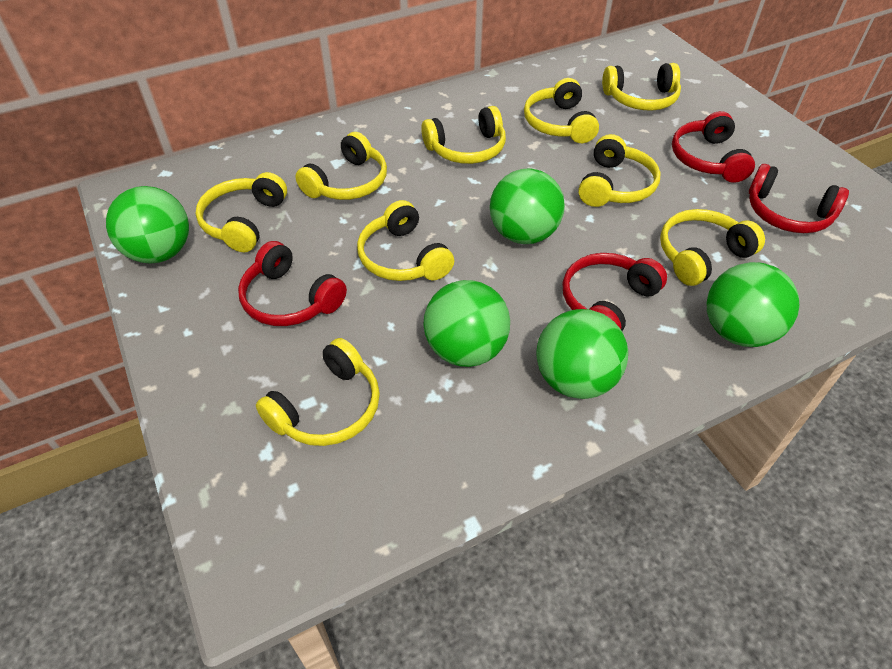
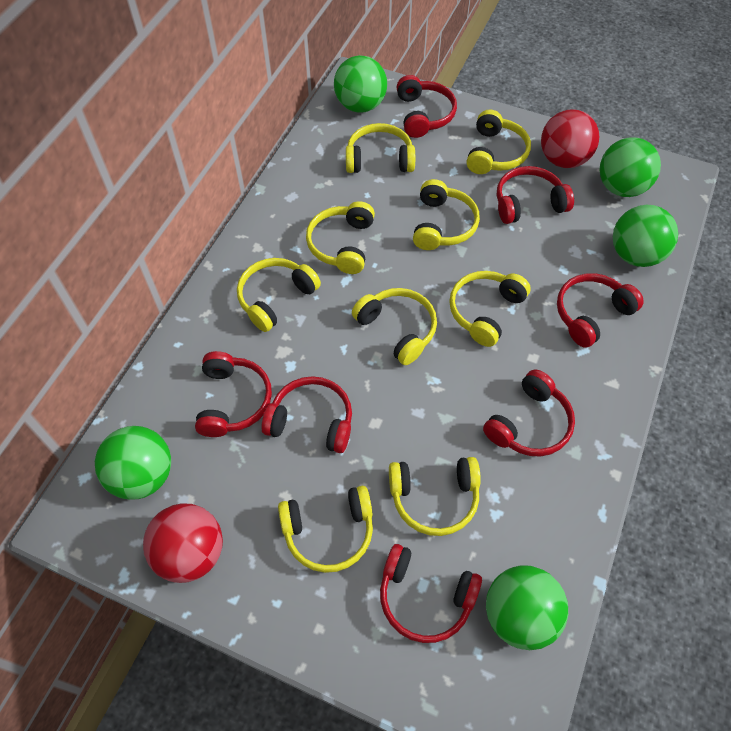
red ball: none = 0 -> [143,504,223,583] [541,109,599,168] = 2
red headphones: [238,241,347,326] [562,253,667,331] [672,111,755,183] [749,164,849,233] = 4 -> [195,351,272,437] [261,376,352,453] [380,544,482,643] [397,75,457,138] [483,369,575,457] [497,166,574,224] [557,273,644,347] = 7

